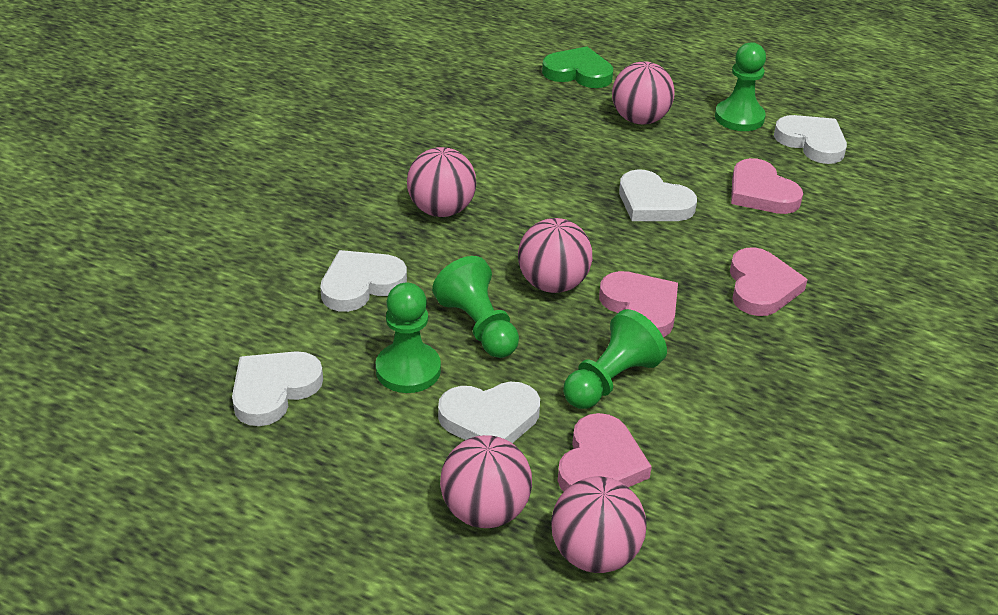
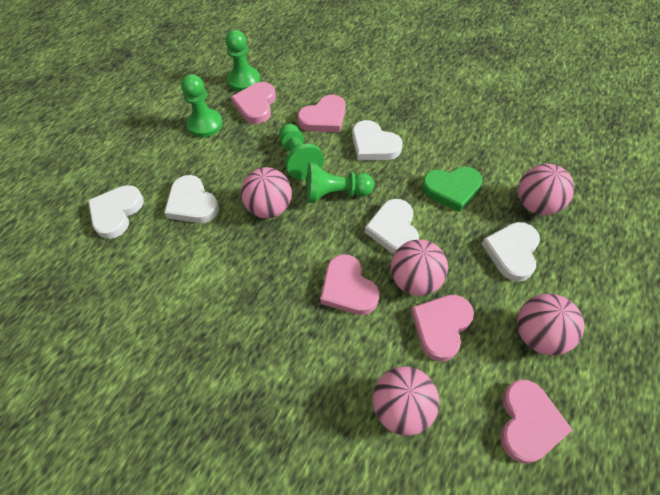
pink heart: [558,413,652,492] [599,271,678,337] [730,247,808,316] [731,158,803,214] = 4 -> [231,82,276,124] [298,95,346,133] [320,254,379,315] [411,295,474,361] [500,380,572,463] = 5

